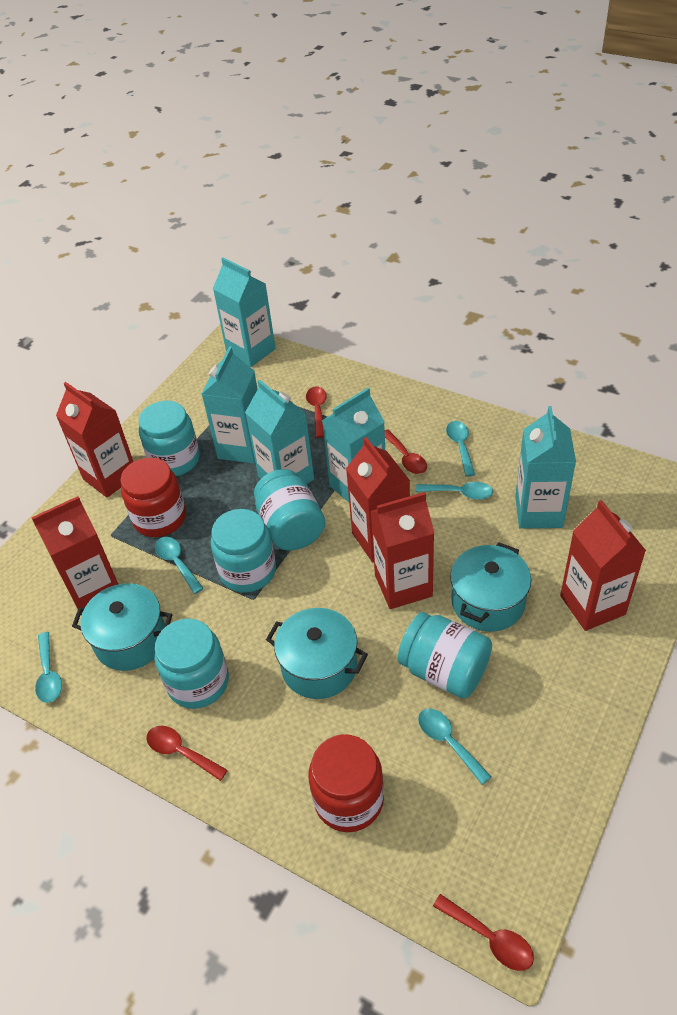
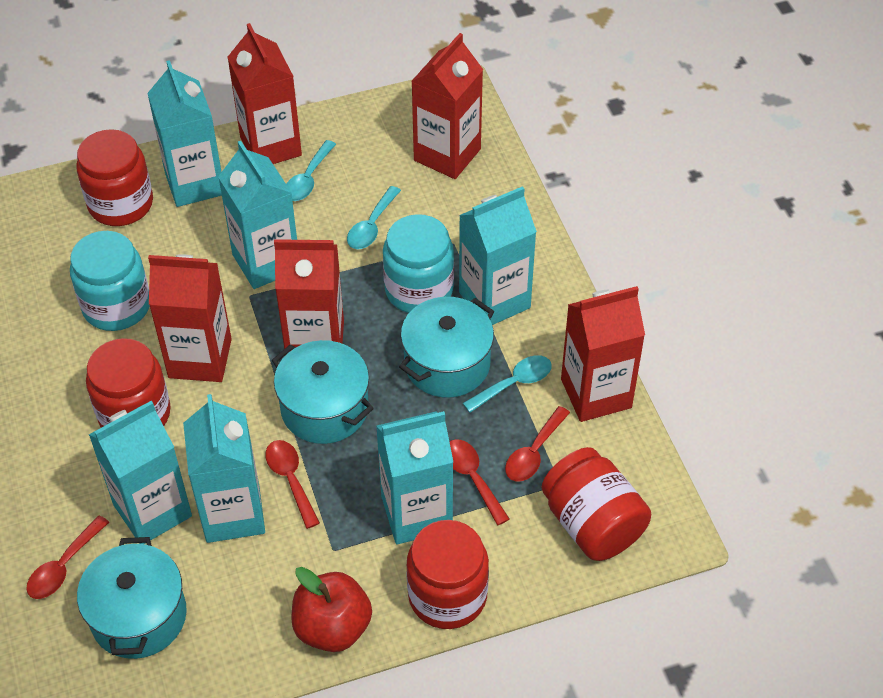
red apple: none = 0 -> [291,567,372,652] = 1
red jar: [120,457,186,537] [308,734,384,832] = 2 -> [76,129,153,226] [86,338,171,428] [407,520,489,629] [542,447,651,561] = 4
turquoise carton: [202,346,258,464] [213,257,276,367] [245,380,314,484] [322,388,385,502] [515,406,576,529] = 5 -> [89,401,192,544] [147,60,222,207] [183,394,265,543] [218,141,297,289] [376,411,453,544] [459,186,537,325] = 6
turquoise jar: [139,401,200,476] [155,619,229,709] [211,509,276,593] [254,469,325,551] [398,612,492,699] = 5 -> [70,231,150,331] [383,214,454,313] = 2
turquoise spoon: [35,632,62,703] [155,537,204,594] [416,482,493,500] [418,709,491,785] [446,421,475,477] = 5 -> [286,140,336,201] [347,186,401,249] [463,355,552,413] = 3

